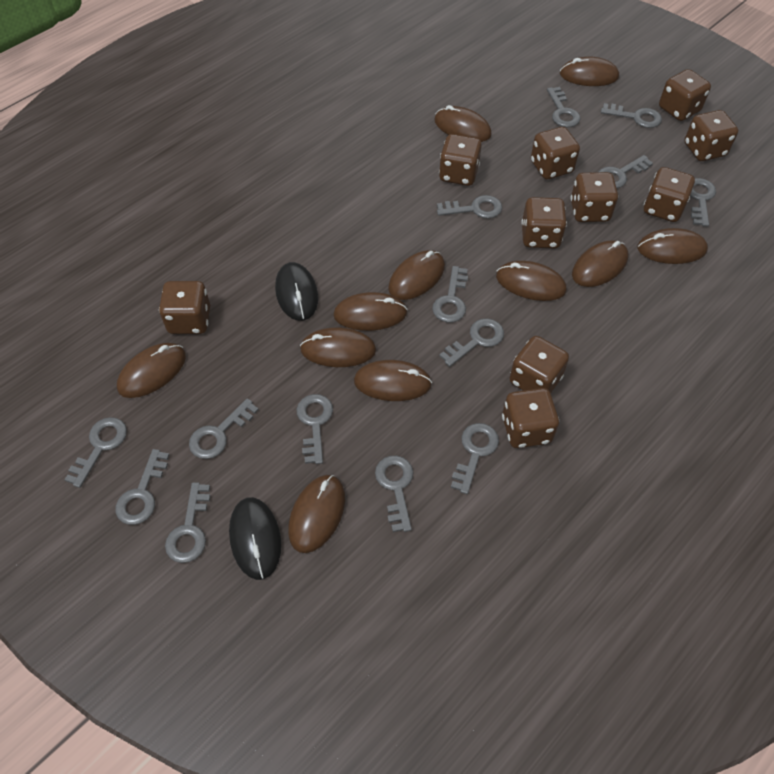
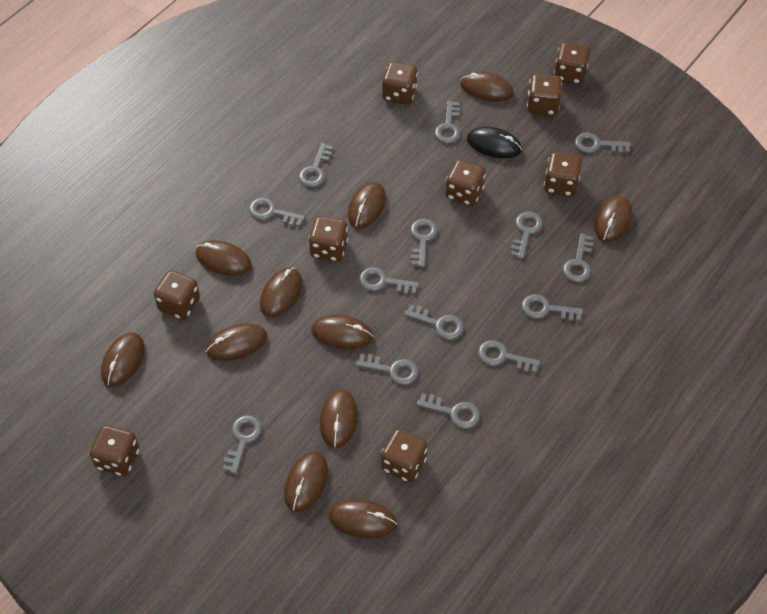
black mouse: [229,497,281,580] [275,262,318,321] = 2 -> [467,127,522,158] = 1
brown dice: [159,281,210,334] [439,134,482,186] [502,388,559,448] [510,336,569,393] [521,197,567,248] [531,127,580,179] [570,172,618,222] [644,167,695,222] [659,69,711,121] [685,110,738,161] = 10 -> [90,425,139,476] [154,270,200,320] [309,216,348,262] [381,429,428,483] [382,62,418,105] [446,159,485,206] [527,74,562,116] [544,152,582,197] [554,42,590,84] = 9

